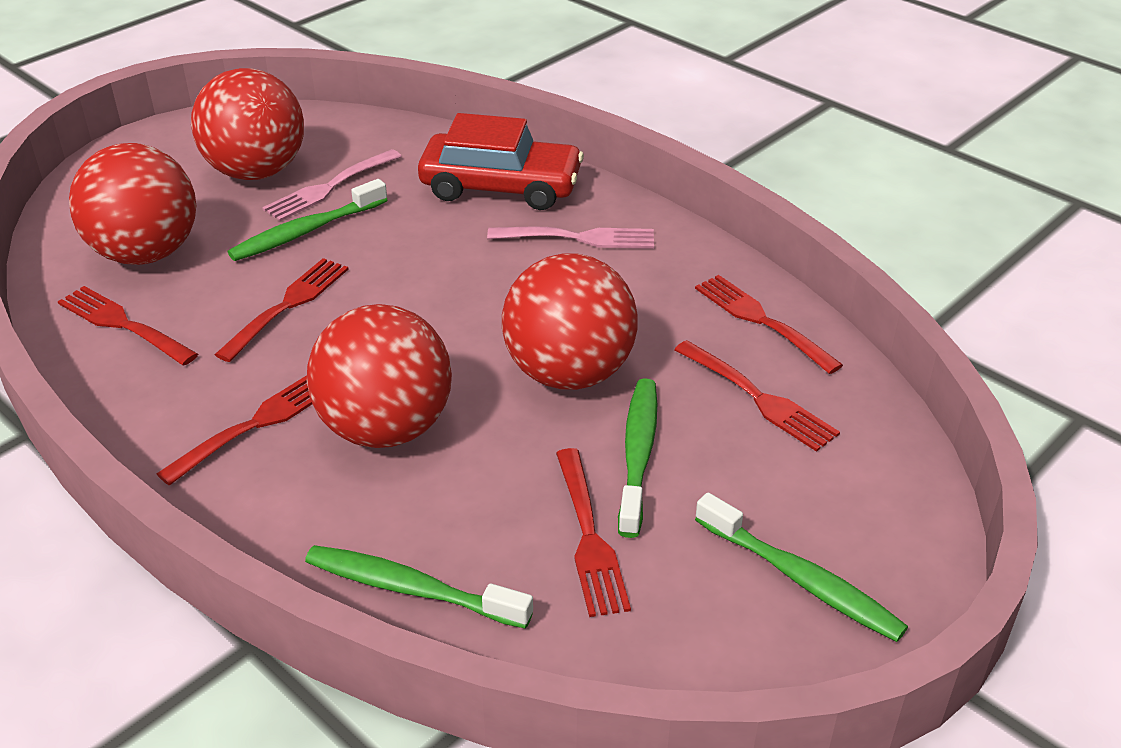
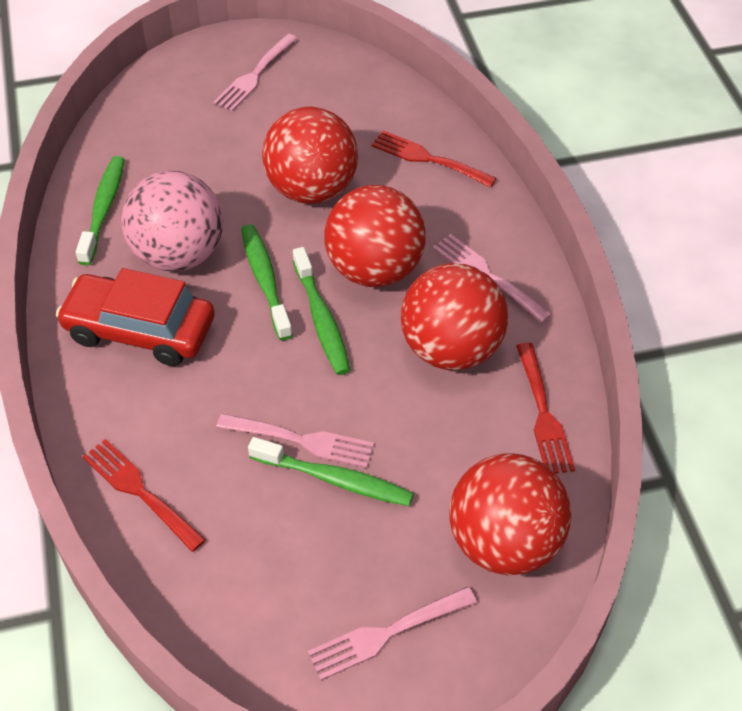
pink ball: none = 0 -> [122,170,223,272] = 1
pink fork: [262,149,402,221] [487,226,654,249] = 2 -> [213,34,298,112] [216,414,374,468] [308,587,477,680] [433,234,552,323] = 4
red fork: [58,286,198,365] [157,375,312,486] [214,258,349,362] [556,448,631,617] [674,340,840,452] [695,275,843,374] = 6 -> [83,439,206,552] [371,131,497,188] [516,343,575,474] = 3

